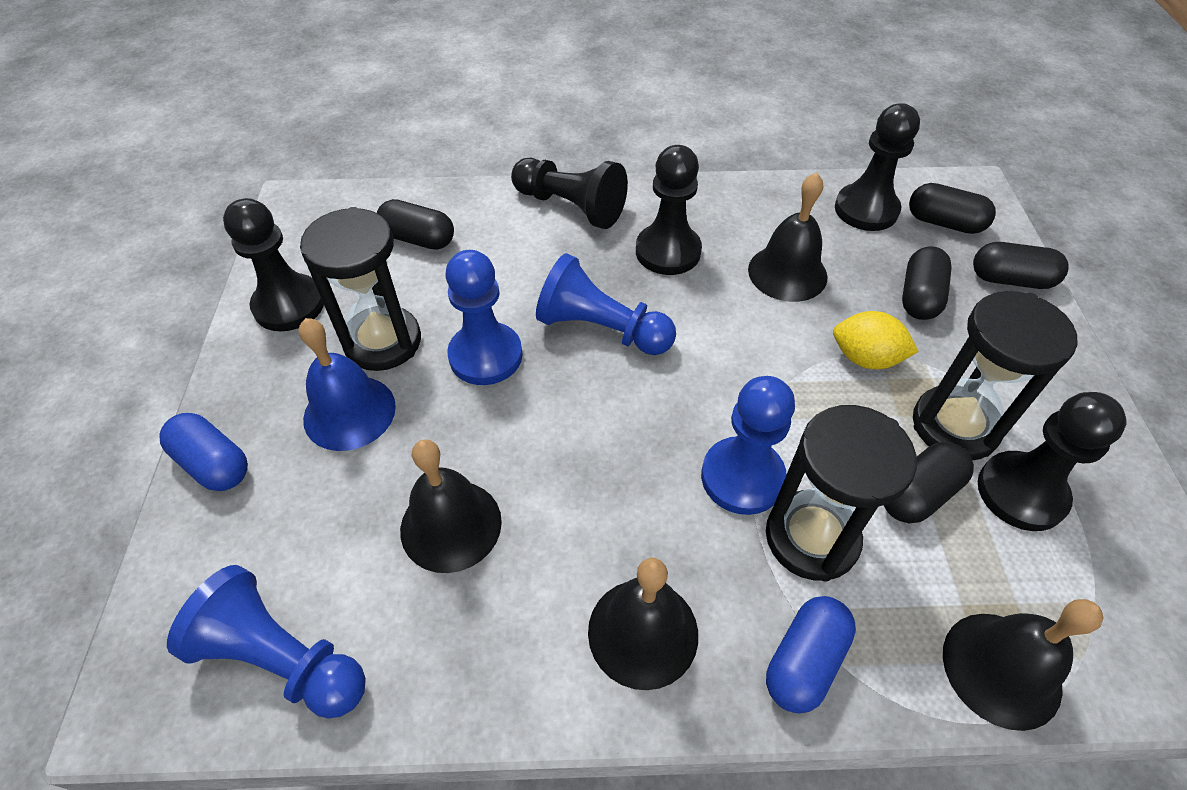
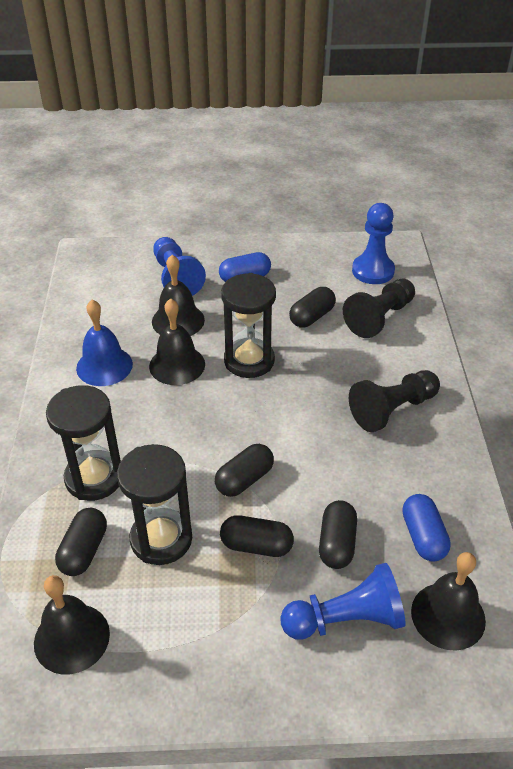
black pawn: [223,198,324,331] [511,158,628,229] [636,145,702,275] [835,104,920,231] [978,392,1127,531] = 5 -> [343,279,415,338] [349,370,440,432] = 2
blue pawn: [167,565,366,719] [445,250,522,385] [536,253,676,355] [701,376,795,515] = 4 -> [153,237,206,296] [280,563,406,640] [352,203,395,284] = 3
yellow lemon: [833,311,919,369] = 1 -> none = 0

